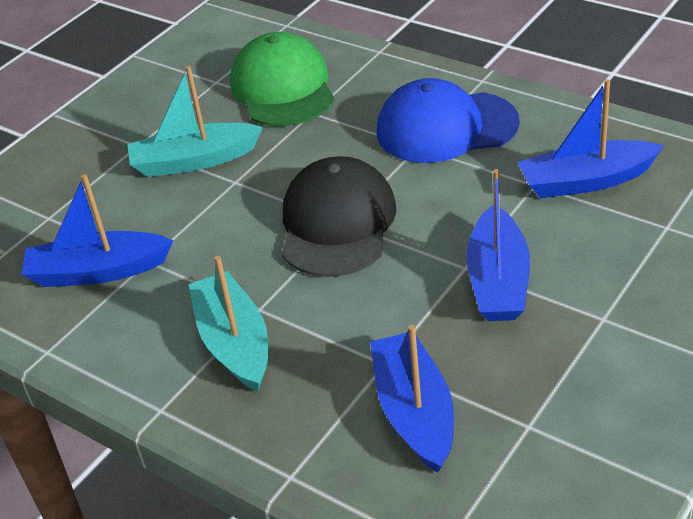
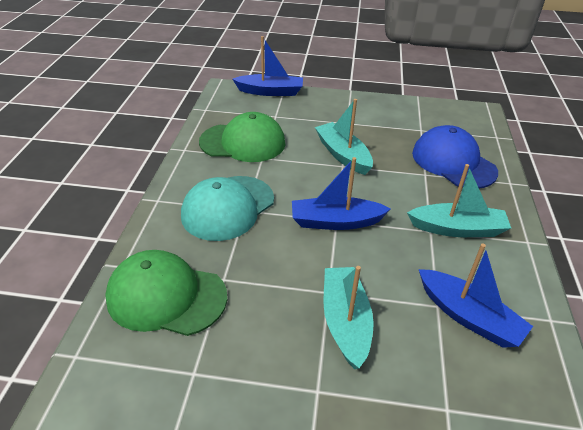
black cap: [282,156,396,277] = 1 -> none = 0
blue boat: [22,174,173,287] [370,325,454,473] [466,169,530,321] [517,79,664,198] = 4 -> [232,36,303,96] [292,157,391,230] [419,243,533,348] = 3
green cap: [230,32,334,126] = 1 -> [105,250,227,336] [199,112,285,162] = 2
turquoise boat: [127,66,263,177] [189,256,268,392] = 2 -> [315,99,373,175] [324,266,374,369] [407,164,511,237] = 3
turquoise cap: none = 0 -> [181,176,274,241] = 1

